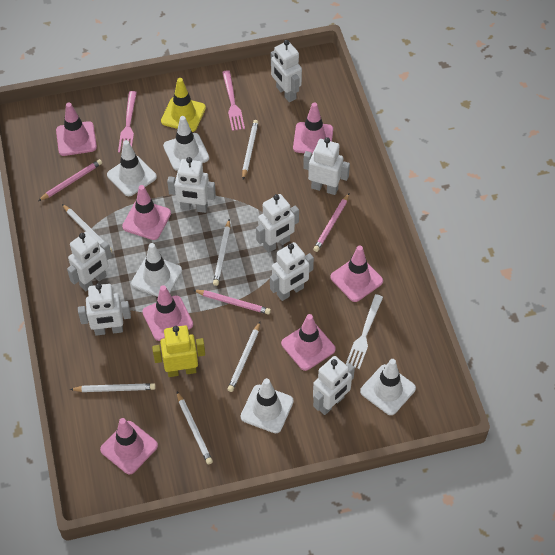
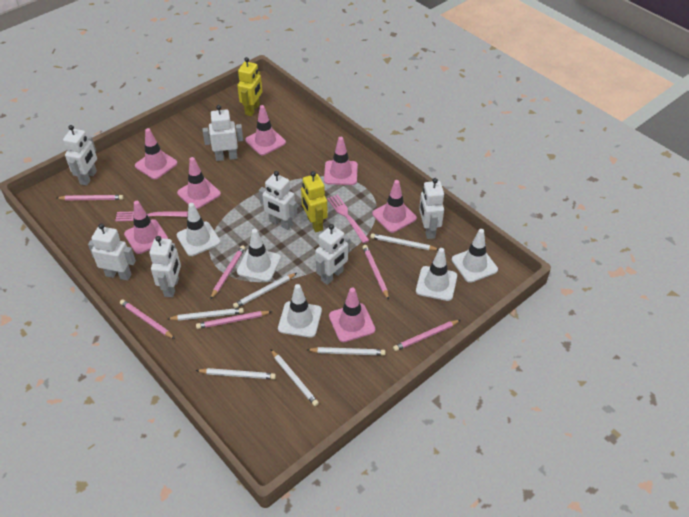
pink pencil: [38,159,102,201] [194,290,271,314] [313,193,349,252] = 3 -> [57,195,124,200] [120,299,175,339] [196,311,272,329] [210,245,245,299] [362,245,389,300] [393,320,460,351] = 6
white fork: [346,294,383,369] = 1 -> none = 0
white robot: [67,231,112,291] [78,283,131,336] [167,157,216,213] [256,194,299,253] [270,242,314,301] [271,40,302,102] [303,137,350,195] [313,356,355,415] = 8 -> [63,125,97,186] [88,223,136,281] [149,236,181,297] [202,105,243,161] [259,171,297,230] [315,224,350,285] [419,178,444,239] = 7
yellow robot: [152,325,205,377] = 1 -> [237,57,262,116] [301,171,328,232] = 2
yellow traffic cone: [161,78,206,132] = 1 -> none = 0

